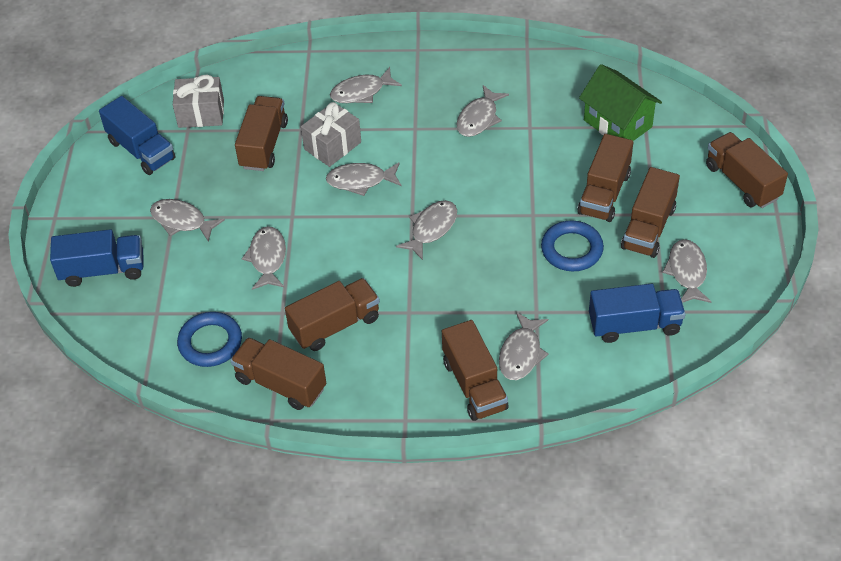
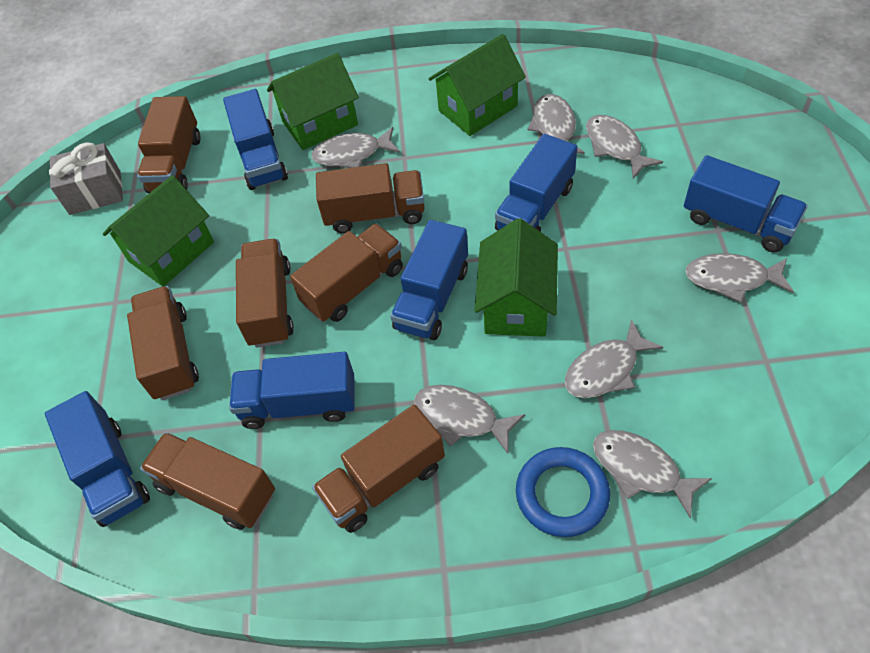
blue ring: [177,312,242,367] [541,220,604,271] = 2 -> [516,447,610,537] = 1
blue truck: [50,229,143,287] [99,96,176,175] [589,284,686,343] = 3 -> [45,391,150,527] [223,89,288,190] [229,352,355,429] [390,220,468,340] [495,134,577,232] [684,155,808,252] = 6
green house: [579,64,662,141] = 1 -> [103,175,214,287] [267,53,359,150] [428,34,526,136] [474,218,558,337] = 4
grey fish: [150,199,225,242] [242,226,286,290] [326,162,401,196] [330,67,402,103] [396,200,457,260] [457,85,509,137] [499,312,549,380] [662,239,712,303] = 8 -> [311,127,400,168] [414,385,525,454] [528,94,585,154] [565,319,663,398] [586,115,663,179] [593,430,712,518] [685,253,794,302] = 7
grey gift: [173,75,224,128] [301,102,361,167] = 2 -> [49,142,123,215] = 1

